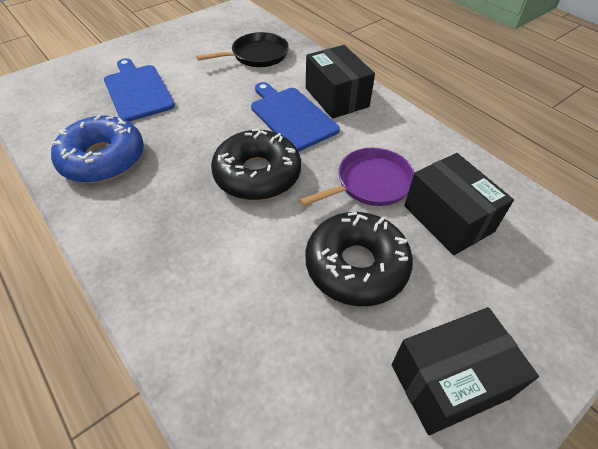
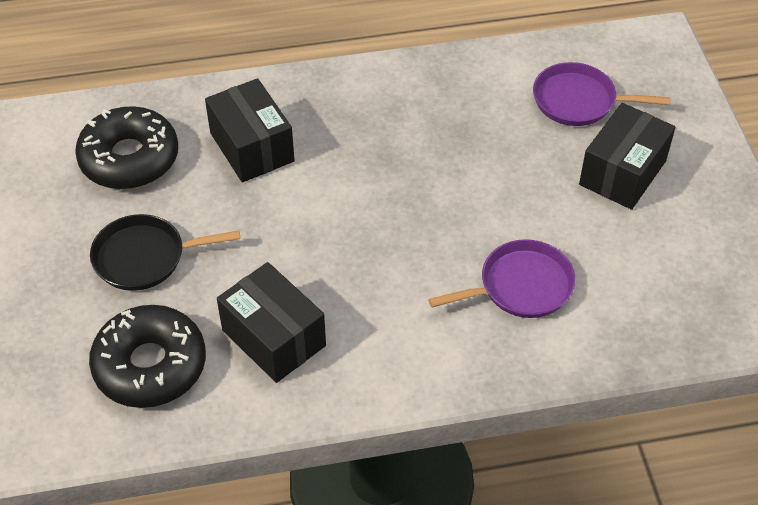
blue cutting board: [104,58,175,122] [251,82,340,152] = 2 -> none = 0
blue donut: [51,115,144,183] = 1 -> none = 0
purple pan: [299,148,415,207] = 1 -> [428,239,576,318] [533,62,671,126] = 2

